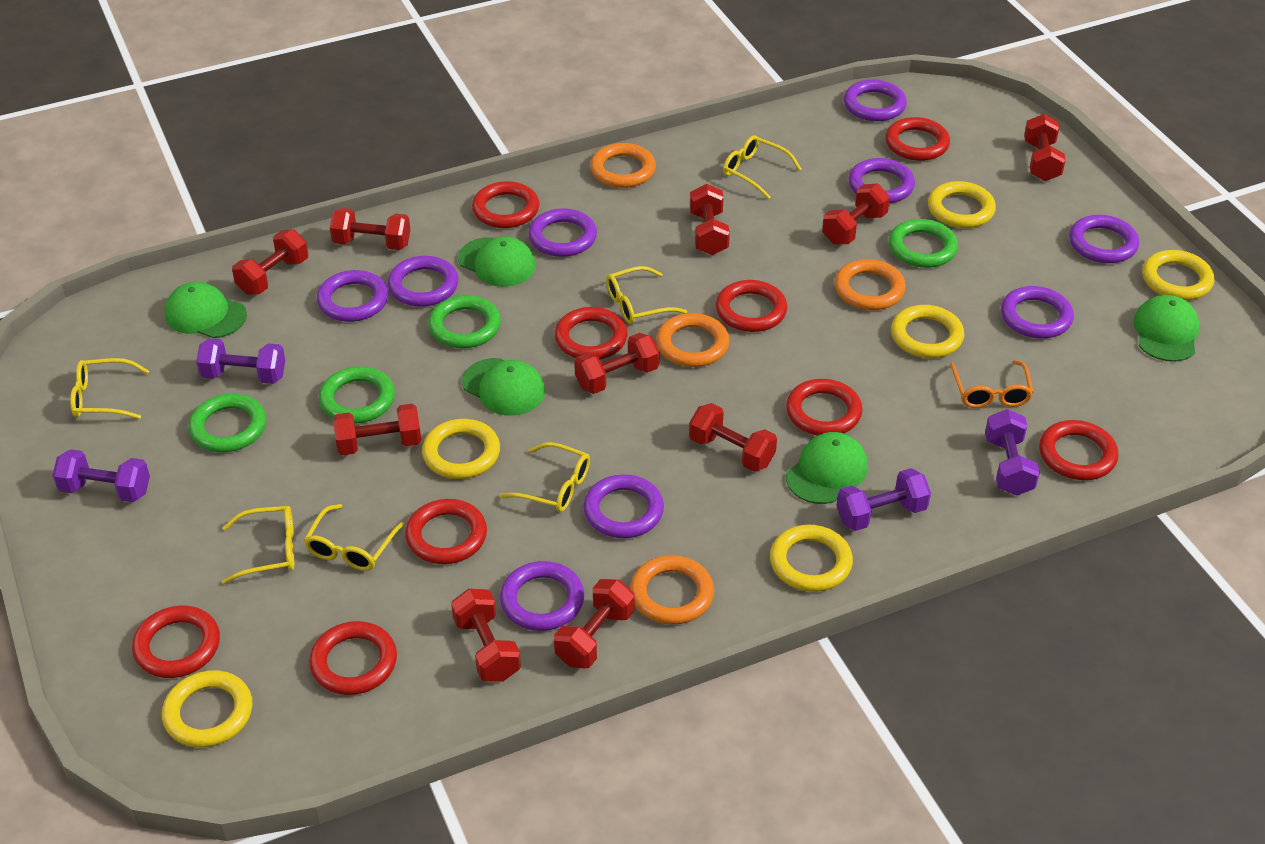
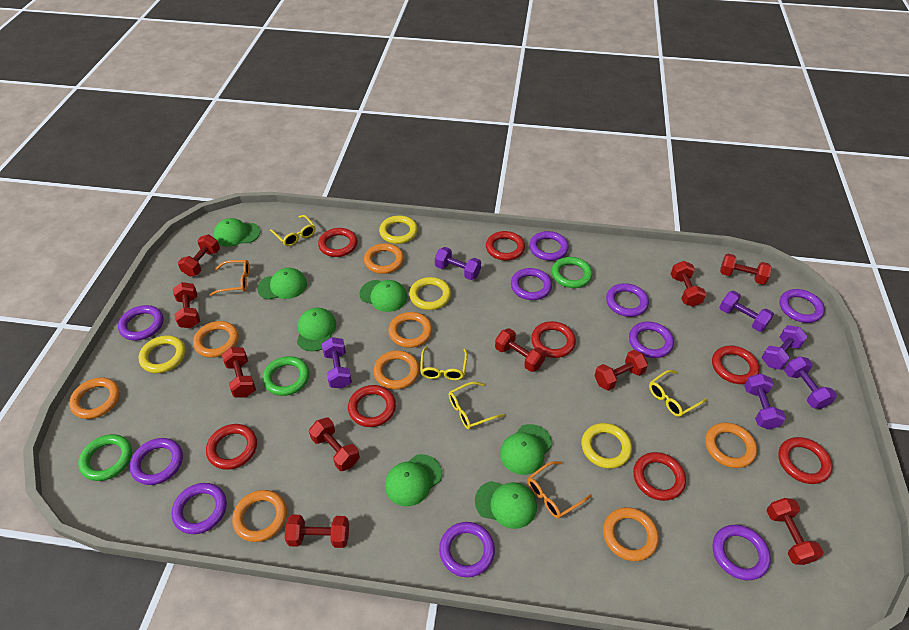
green cap: [164,282,247,338] [458,237,536,287] [462,358,545,416] [786,432,868,504] [1133,295,1200,362] = 5 -> [214,218,260,247] [257,268,307,300] [297,308,336,351] [359,280,407,312] [385,454,442,506] [475,481,537,529] [500,424,552,475] = 7
green ring: [189,394,266,452] [319,367,395,424] [428,295,501,348] [889,219,958,268] = 4 -> [78,434,132,481] [262,356,309,396] [552,257,593,288] = 3
orange glasses: [950,360,1034,408] = 1 -> [209,260,250,296] [528,461,591,519] = 2
orange ring: [590,143,656,188] [630,555,714,625] [656,313,730,367] [835,259,906,310] = 4 -> [69,378,120,419] [193,321,239,358] [232,490,287,542] [364,243,404,274] [373,350,419,390] [388,312,432,348] [603,507,659,561] [705,422,757,468] = 8
purple dumbbell: [52,449,150,502] [196,338,285,384] [836,468,931,531] [985,409,1040,496] = 4 -> [322,337,352,389] [435,247,481,280] [719,291,774,332] [744,373,786,429] [762,325,807,370] [784,356,837,409] = 6
purple ring: [317,270,388,322] [388,256,458,307] [500,561,584,631] [528,208,597,257] [583,474,664,538] [844,80,907,121] [848,158,915,203] [1001,286,1074,339] [1069,215,1139,263] = 9 -> [118,305,164,341] [130,438,183,485] [171,483,227,534] [439,522,495,577] [511,268,552,300] [529,231,569,261] [606,283,649,317] [629,321,674,358] [713,525,771,580] [779,289,825,323] = 10
red ring: [132,606,220,678] [309,621,397,695] [405,499,487,564] [472,181,539,228] [555,307,628,360] [716,280,787,332] [786,379,863,436] [885,117,950,161] [1039,420,1119,480] = 9 -> [206,424,257,470] [318,228,358,257] [348,385,396,427] [486,231,525,261] [531,321,576,358] [633,452,686,501] [712,346,760,384] [778,437,833,484] = 8
yellow glasses: [70,358,149,419] [222,506,294,584] [304,504,404,571] [499,442,590,512] [606,266,687,324] [723,135,802,199] = 6 -> [270,215,316,246] [420,346,467,380] [448,382,505,429] [649,370,707,417] = 4
yellow ring: [162,670,252,747] [422,419,500,479] [770,525,853,592] [891,305,964,358] [928,181,996,228] [1142,250,1214,300] = 6 -> [138,335,186,373] [379,215,418,244] [409,277,451,310] [582,423,632,469] = 4

